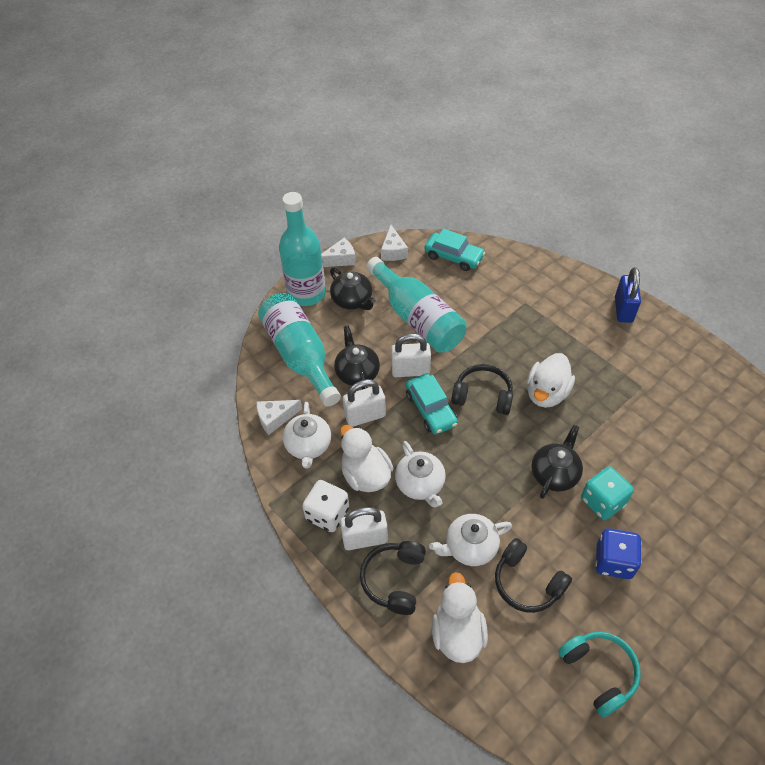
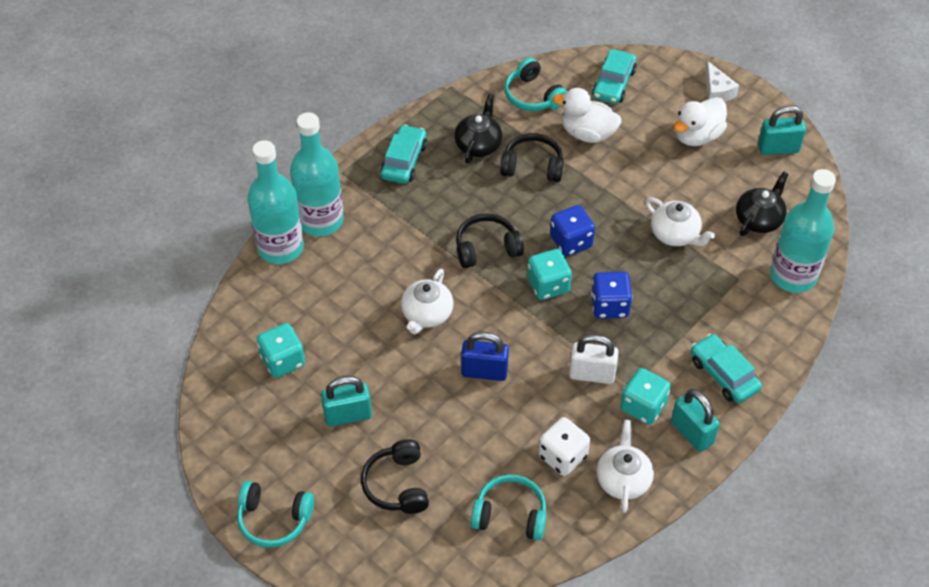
black teapot: [330,268,376,310] [334,325,380,390] [531,425,583,499] = 3 -> [454,94,502,164] [736,172,788,236] = 2
blue dice: [595,529,642,579] = 1 -> [550,205,595,256] [591,272,633,319] = 2
turquoise car: [406,374,458,435] [424,228,485,271] = 2 -> [380,124,427,184] [592,49,637,104] [691,334,762,403] = 3
turquoise dice: [581,467,634,520] = 1 -> [257,323,305,378] [527,249,572,300] [620,368,671,425] = 3
turquoise headphones: [558,631,641,717] = 1 -> [237,481,314,548] [471,474,546,541] [504,57,567,111] = 3
turquoise padlock: none = 0 -> [321,376,372,427] [671,389,720,452] [758,105,806,155] = 3
white cheese: [256,400,302,435] [321,238,356,267] [381,225,408,261] = 3 -> [705,61,739,102] = 1
white duck: [340,425,394,492] [432,572,488,663] [527,353,575,408] = 3 -> [553,88,621,143] [674,97,727,146] = 2
white padlock: [340,507,388,550] [343,379,386,427] [391,333,431,377] = 3 -> [569,334,619,384] = 1

